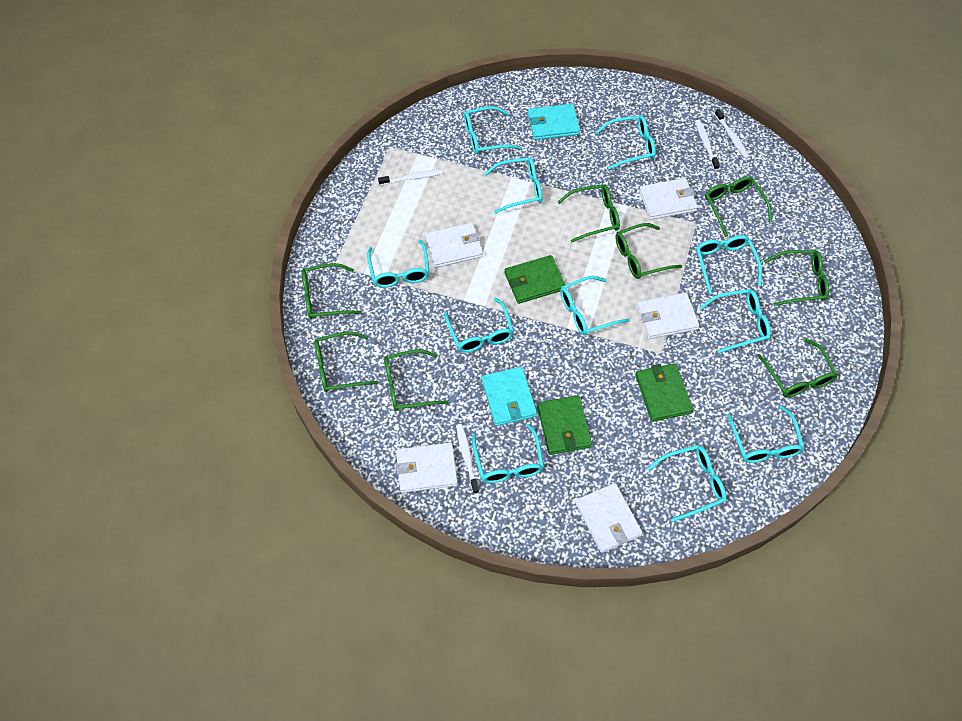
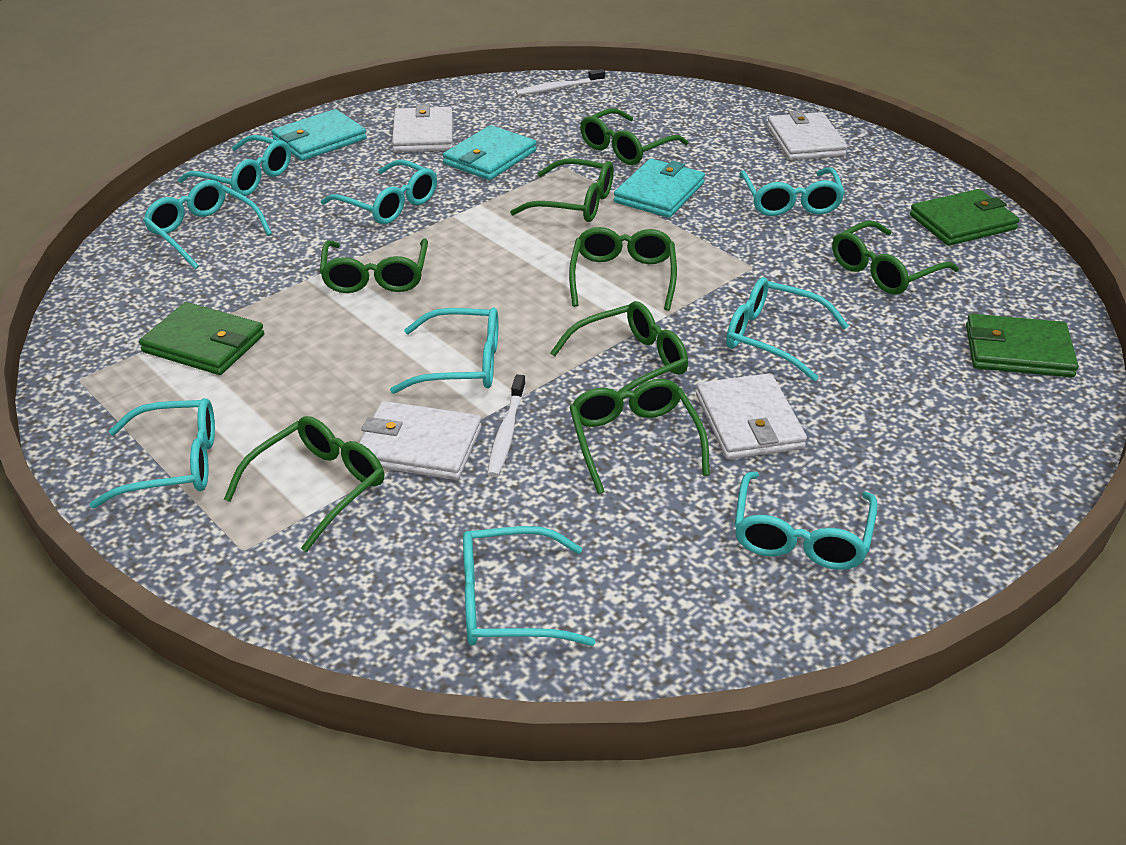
turquoise glasses: [367,240,429,288] [444,297,514,353] [464,106,521,154] [472,424,544,483] [484,157,542,214] [560,276,630,335] [596,115,656,169] [647,445,726,522] [696,235,762,294] [700,289,771,353] [727,406,804,463] = 11 -> [90,398,215,508] [143,180,272,269] [178,135,291,196] [321,159,437,224] [390,307,498,394] [463,526,595,646] [726,277,849,381] [734,472,878,570] [739,167,845,216] = 9
turquoise wallet: [482,367,537,426] [528,104,580,140] = 2 -> [271,109,367,161] [443,125,536,180] [614,159,705,218] = 3
white toothbrush: [378,169,443,185] [456,424,479,494] [696,120,720,170] [715,109,749,159] = 4 -> [487,374,526,477] [515,69,605,95] = 2
white wallet: [396,443,458,493] [425,223,483,268] [575,483,642,553] [637,292,699,339] [639,178,698,220] = 5 -> [359,401,482,480] [392,104,453,152] [696,373,807,459] [767,111,847,160] = 4

